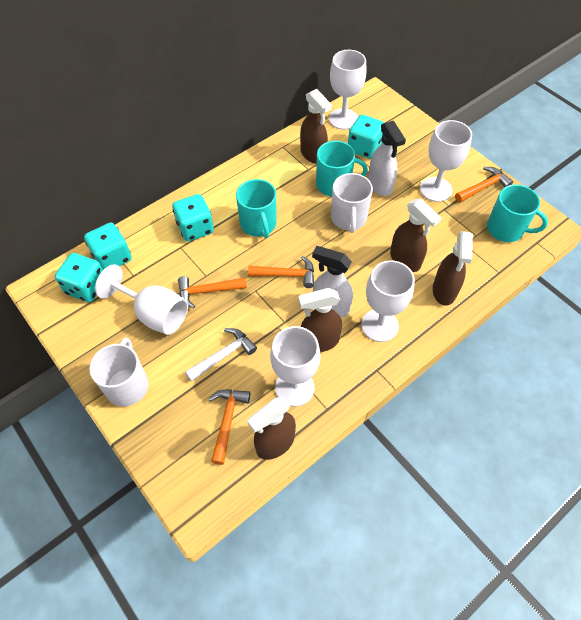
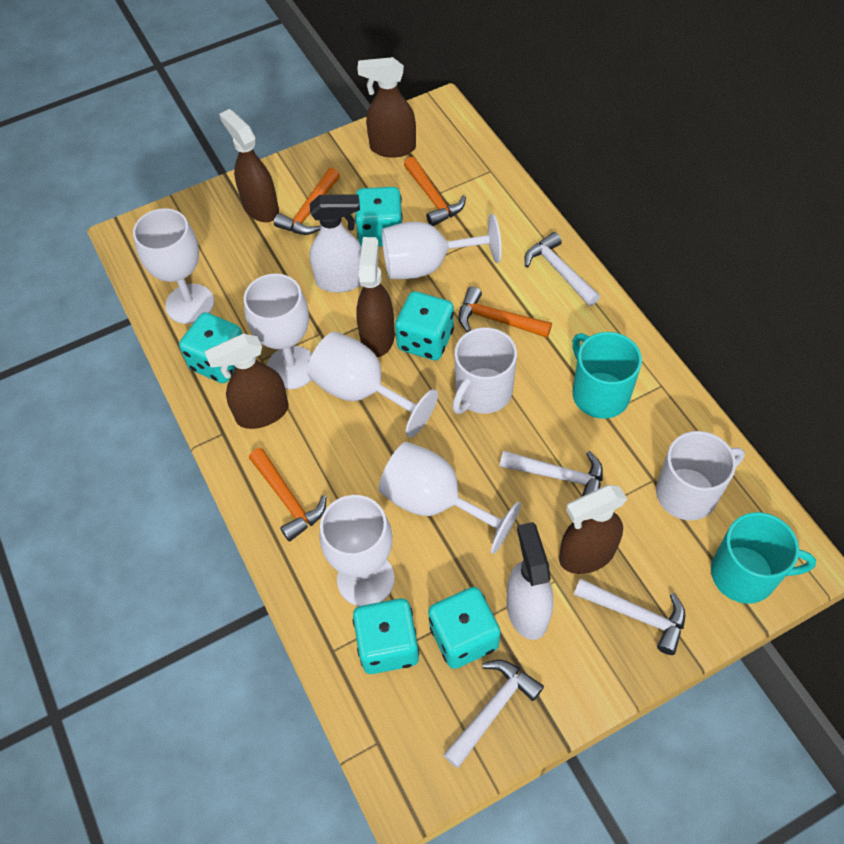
turquoise dice: [55,253,103,302] [84,223,132,270] [172,194,214,241] [348,114,384,159] = 4 -> [179,312,243,383] [353,598,420,674] [355,187,403,246] [395,291,454,360] [428,587,501,669] = 5
turquoise mug: [236,179,276,238] [316,141,368,196] [487,184,548,242] = 3 -> [572,332,642,419] [711,512,816,604] = 2
white goblet: [95,264,188,335] [270,326,321,406] [329,50,366,130] [361,260,415,342] [420,120,472,202] = 5 -> [133,208,214,324] [244,274,312,389] [307,332,438,438] [320,495,395,606] [378,442,521,554] [382,214,502,279] = 6
white hammer: [185,328,257,382] = 1 -> [443,660,544,768] [500,451,603,496] [525,232,600,306] [574,578,685,655] = 4

